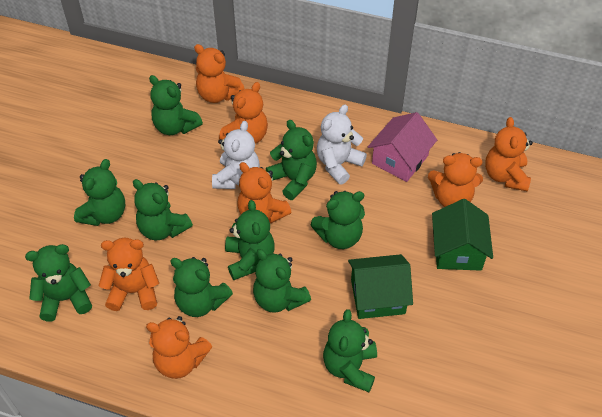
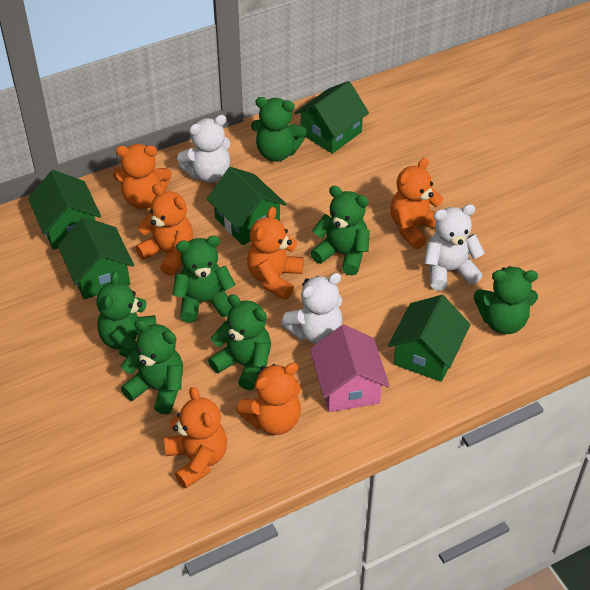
green house: [348,254,413,319] [432,199,493,271] = 2 -> [28,170,101,250] [58,217,134,300] [207,167,286,245] [295,81,369,154] [388,295,471,382] = 5
green teddy bear: [25,244,92,321] [74,159,125,226] [133,179,193,240] [149,75,203,135] [170,257,233,317] [225,200,275,280] [253,249,311,313] [266,120,317,200] [311,191,365,249] [323,309,377,392] = 10 -> [96,271,156,357] [121,320,183,415] [173,236,236,323] [208,294,271,390] [251,97,307,162] [310,186,370,276] [474,266,538,334] = 7
orange teddy bear: [99,238,159,311] [146,316,212,379] [194,44,244,103] [219,82,268,143] [238,162,291,223] [428,152,483,207] [485,117,533,192] = 7 -> [113,144,172,209] [136,184,193,276] [164,387,227,489] [236,363,301,435] [247,207,304,300] [390,158,444,249] = 6
white teddy bear: [212,121,260,189] [317,105,367,184] = 2 -> [177,115,230,183] [281,273,343,344] [424,204,485,291] = 3

